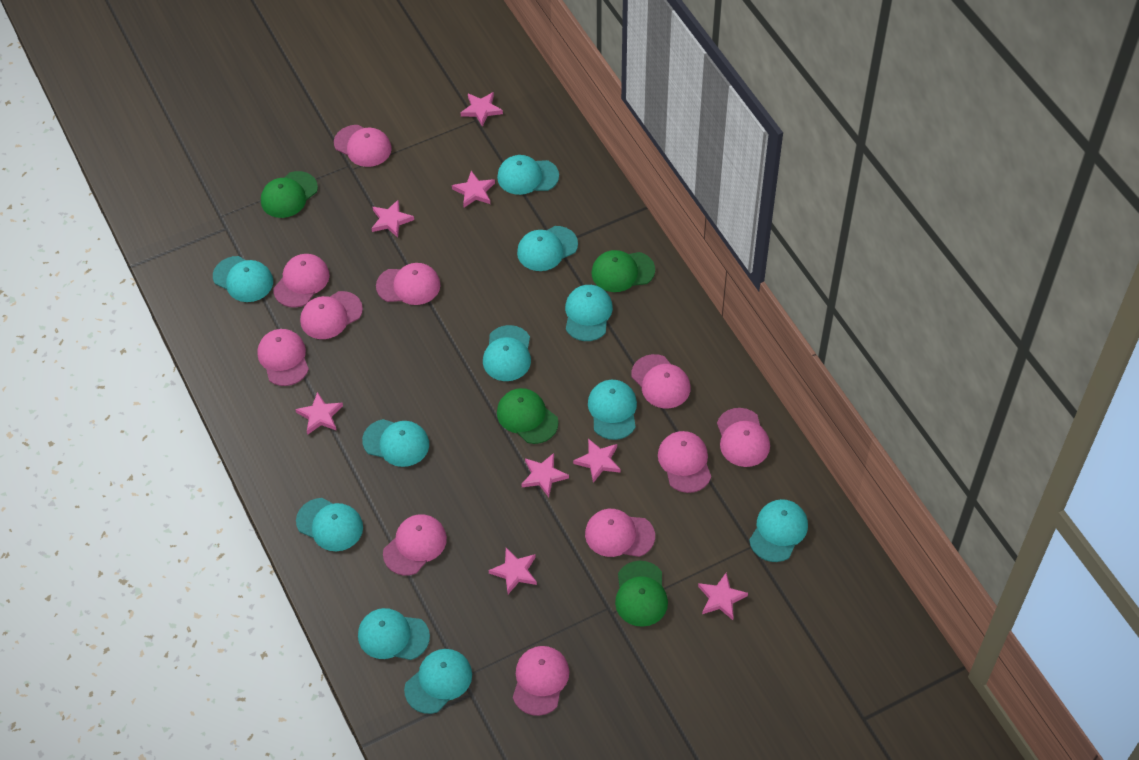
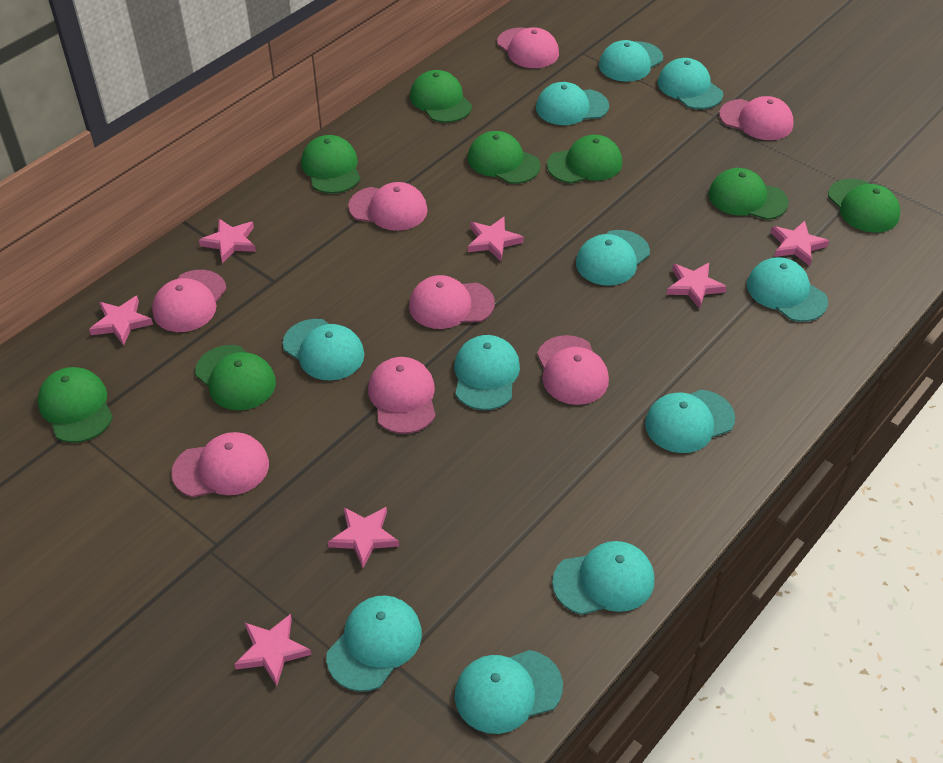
green cap: [261,171,318,218] [497,388,558,444] [591,250,655,292] [615,561,668,627] = 4 -> [37,367,113,443] [195,345,276,410] [301,135,360,194] [410,70,472,123] [468,131,541,184] [547,135,622,184] [709,168,789,220] [828,179,900,233] = 8
pink cap: [257,329,309,386] [273,254,330,308] [300,291,363,339] [334,125,392,167] [376,263,441,305] [383,514,447,575] [513,646,569,716] [585,509,655,557] [632,354,690,408] [658,431,711,493] [717,408,770,467] = 11 -> [152,270,227,332] [171,432,269,497] [348,182,428,231] [368,357,436,434] [409,275,495,329] [497,27,559,68] [537,335,609,405] [719,96,794,140] = 8
pink star: [295,392,343,435] [372,200,414,238] [452,171,495,207] [460,92,503,127] [489,548,537,594] [521,453,569,497] [573,439,621,483] [698,572,748,620] = 8 -> [89,296,153,346] [199,219,256,263] [234,614,311,686] [328,507,399,568] [468,217,524,261] [666,263,727,309] [771,221,829,266] = 7

